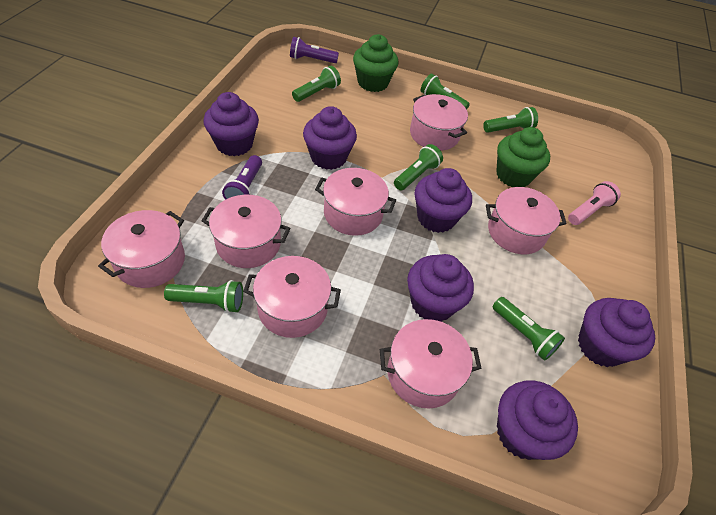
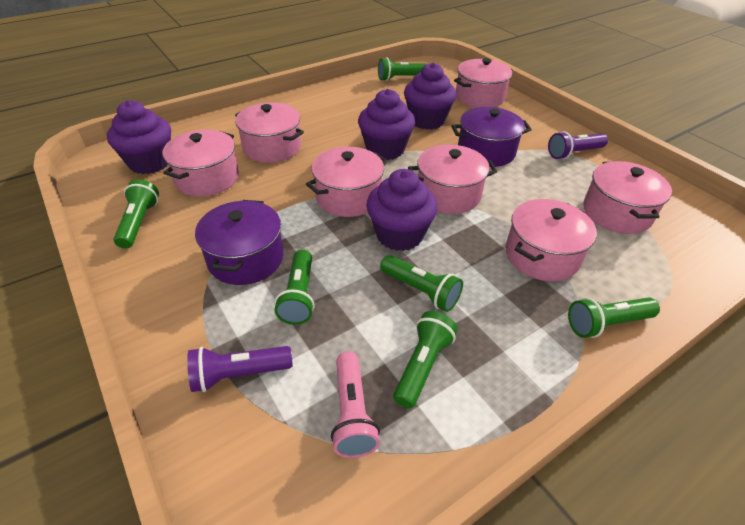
green cupcake: [353,34,399,92] [496,127,550,187] = 2 -> none = 0
purple cupcake: [203,92,259,156] [303,106,357,170] [407,254,474,322] [415,168,472,233] [497,380,578,460] [578,298,655,367] = 6 -> [107,100,171,174] [358,89,415,160] [366,169,438,251] [404,63,457,130] = 4
purple pot: none = 0 -> [195,200,284,285] [452,107,532,167] = 2

